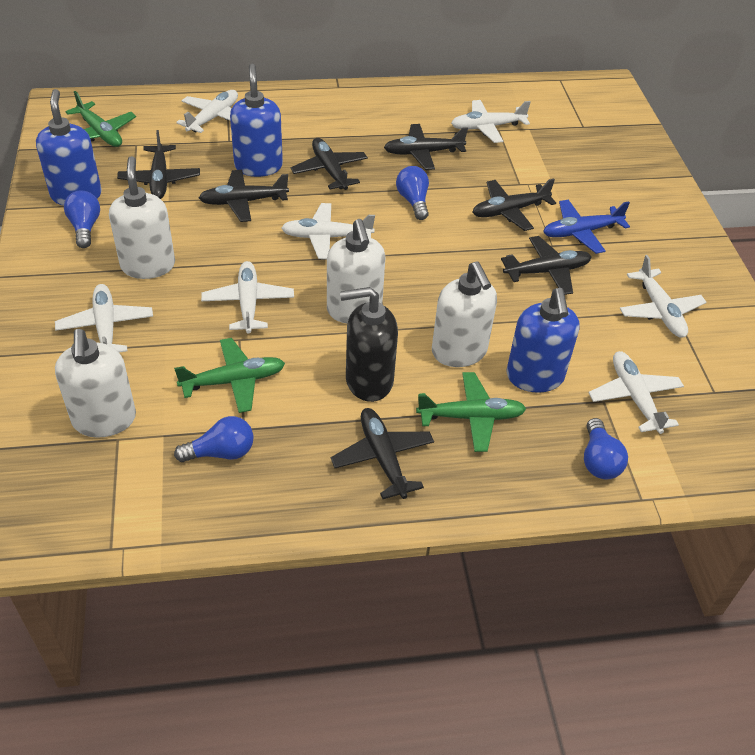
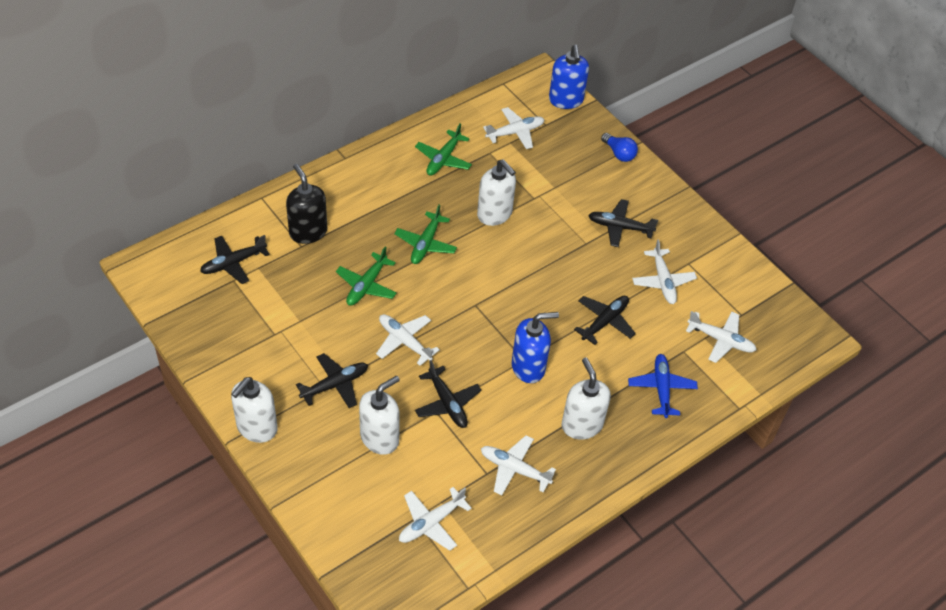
black plane: [117,130,200,199] [199,170,289,222] [290,138,368,190] [331,408,434,499] [384,124,468,170] [472,179,556,231] [501,236,591,295] = 7 -> [200,235,270,284] [296,353,368,408] [415,360,482,428] [574,296,636,345] [588,199,658,247] = 5
blue light bulb: [64,191,100,248] [174,416,254,462] [396,166,429,220] [584,418,628,480] = 4 -> [601,133,638,162] = 1
blue soap dispenser: [36,89,102,206] [230,64,283,177] [507,288,580,393] = 3 -> [512,312,559,383] [549,44,589,109] = 2
white plane: [55,284,153,352] [176,90,238,133] [201,261,294,334] [281,203,375,259] [451,100,531,143] [588,351,684,434] [620,255,706,338] = 7 -> [376,314,440,366] [399,487,472,551] [481,435,556,495] [483,107,544,149] [632,239,697,304] [686,311,757,363] = 6

